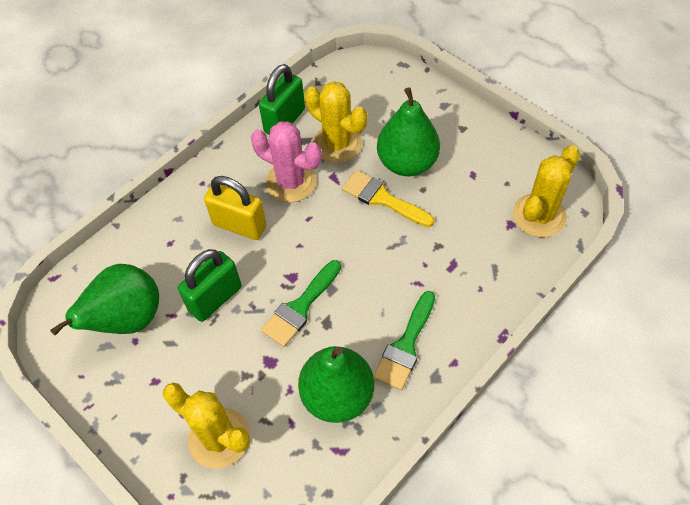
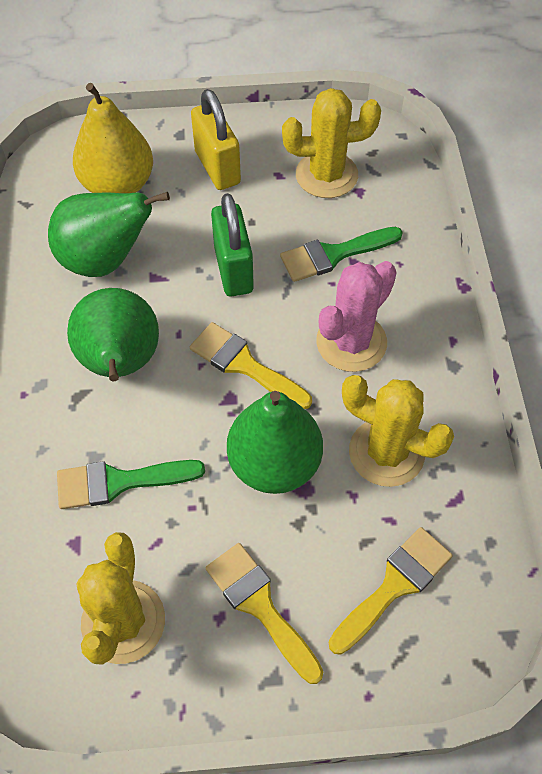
green padlock: [178,249,242,322] [259,64,305,135] = 2 -> [211,193,254,297] = 1
yellow brush: [342,170,434,227] = 1 -> [190,322,312,409] [206,543,323,684] [329,527,453,655] = 3
yellow pear: none = 0 -> [73,83,153,193] = 1

